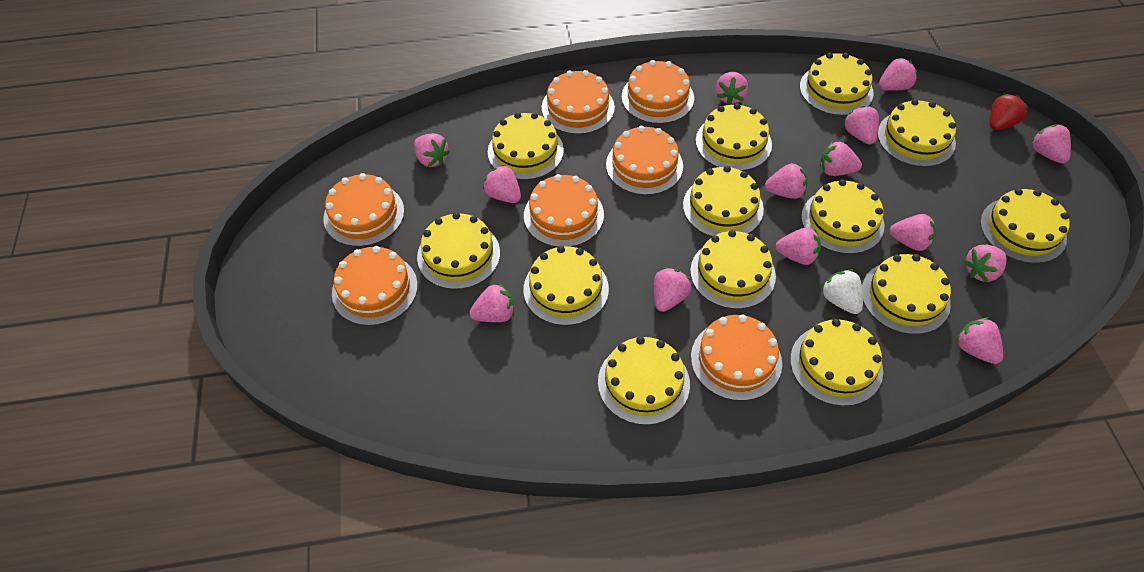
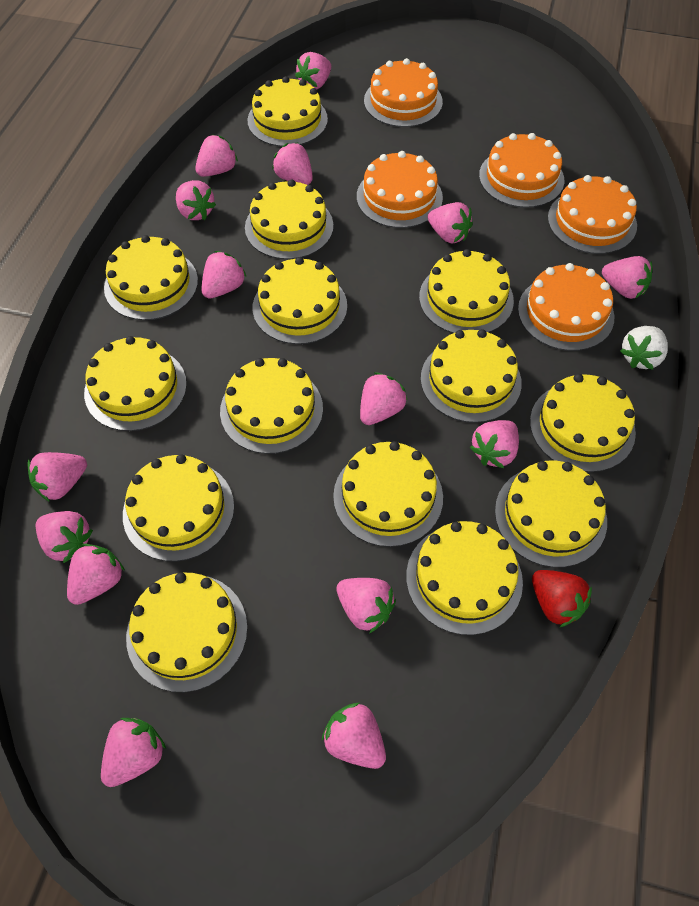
orange cake: [324,173,404,247] [332,246,418,326] [524,174,604,247] [542,70,615,134] [606,126,683,195] [622,60,694,124] [691,314,782,401] = 7 -> [357,151,443,228] [364,58,443,127] [479,133,564,208] [518,263,614,351] [548,175,637,254] = 5
pink strawberry: [414,133,450,167] [469,283,514,322] [483,164,521,203] [654,267,691,312] [715,72,748,105] [765,163,807,199] [775,227,821,265] [820,141,862,176] [843,106,879,145] [879,57,917,91] [889,214,936,251] [956,318,1003,364] [963,245,1007,283] [1031,125,1071,164] = 14 -> [28,452,87,502] [36,511,93,563] [67,544,125,605] [101,718,166,787] [176,180,216,220] [195,134,238,177] [202,251,246,298] [272,143,313,185] [295,52,331,89] [322,703,386,769] [336,578,396,633] [360,372,407,425] [428,202,473,243] [470,420,519,468] [602,256,652,299] = 15
yellow cake: [417,212,500,289] [488,112,564,180] [523,246,609,326] [598,336,690,425] [683,166,764,237] [690,230,776,309] [696,103,772,171] [790,319,883,406] [800,53,874,116] [801,179,884,254] [862,254,951,334] [878,99,956,167] [980,188,1070,264] = 13 -> [84,336,187,431] [104,235,198,320] [123,454,234,562] [126,572,247,692] [220,358,323,454] [245,179,333,259] [247,76,328,147] [253,257,347,344] [333,441,443,547] [406,521,523,635] [419,249,514,333] [421,329,522,423] [495,461,607,568] [530,374,636,472] = 14

